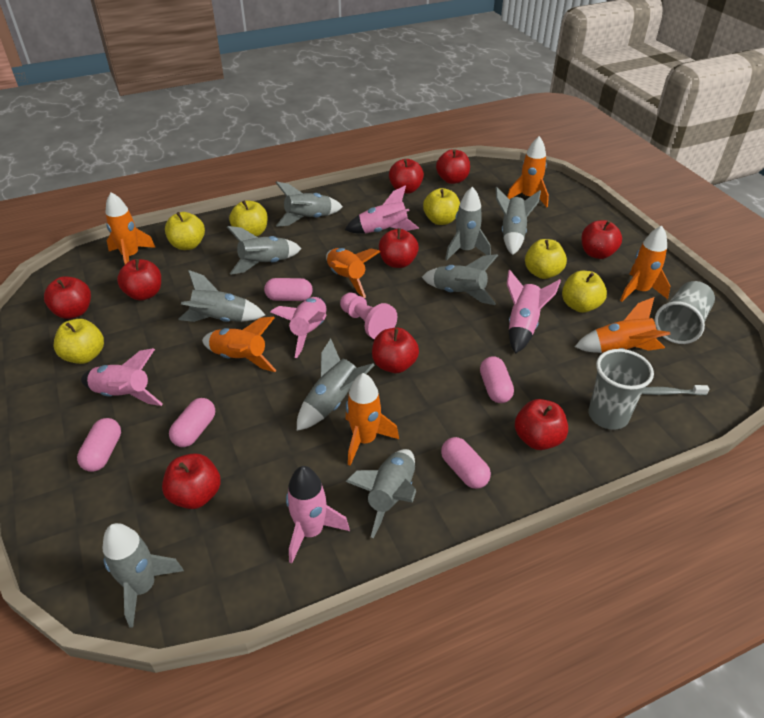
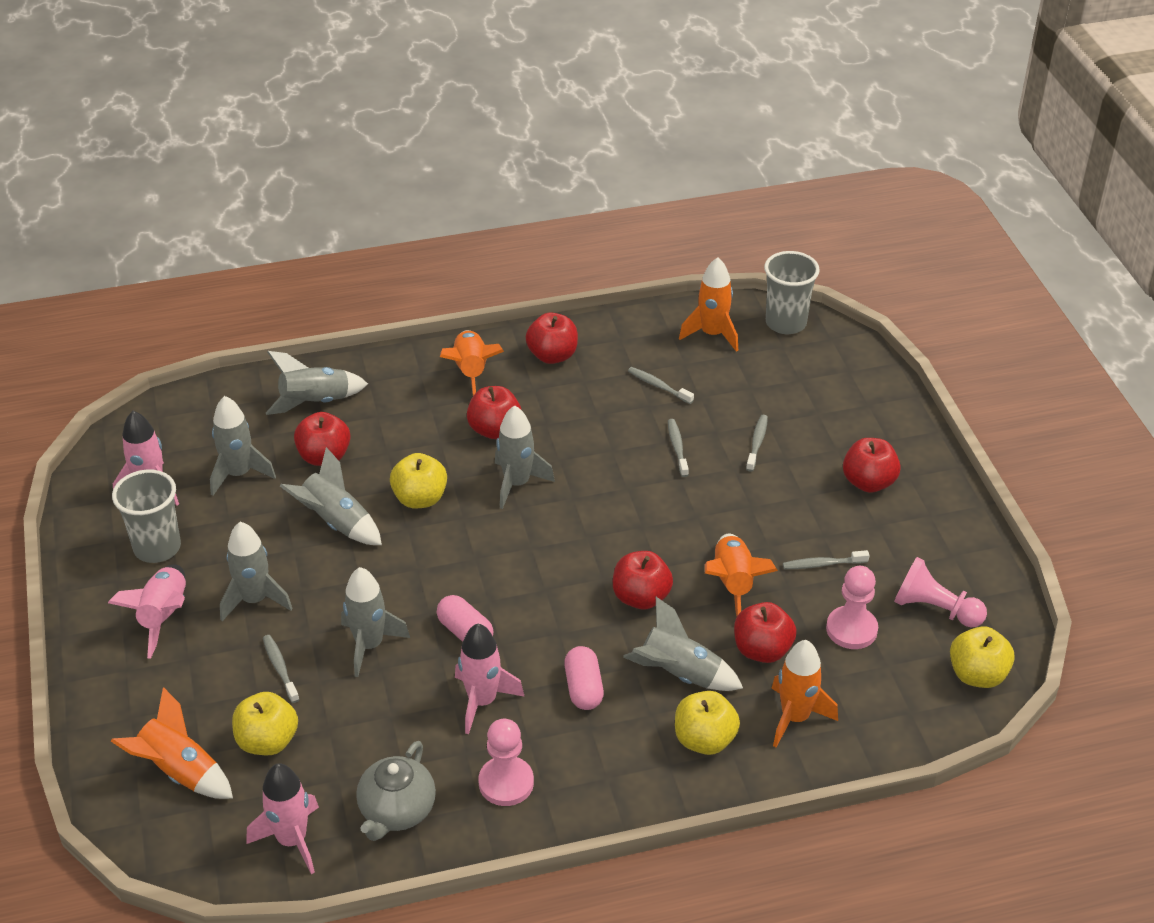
grey rocket: [102,523,184,628] [178,270,265,322] [227,226,302,275] [276,181,343,227] [297,338,374,431] [345,449,416,538] [422,254,498,305] [445,187,491,260] [496,187,541,255] = 9 -> [210,396,276,496] [220,522,293,621] [266,351,368,415] [280,447,382,545] [341,567,410,677] [495,405,555,509] [623,597,743,691] = 7
grey teapot: none = 0 -> [356,741,436,841] = 1
grey toothbrush: [642,385,709,395] = 1 -> [263,635,299,703] [628,367,694,404] [668,419,689,477] [746,415,768,472] [783,550,869,569] = 5
orange rocket: [106,192,156,264] [202,317,277,372] [326,248,380,298] [345,373,399,466] [507,136,549,207] [575,297,671,353] [620,225,670,302] = 7 -> [111,687,233,799] [440,330,504,395] [679,257,738,352] [705,533,778,616] [772,640,838,747] = 5
pink capsule: [77,418,121,472] [169,398,215,447] [264,278,313,301] [441,437,491,489] [480,357,514,403] = 5 -> [437,595,493,642] [564,646,604,710] = 2
pink pawn: [340,293,397,339] = 1 -> [478,719,534,806] [826,566,878,649] [894,557,987,628] = 3
pink rocket: [81,348,163,406] [271,297,327,358] [286,466,350,563] [345,185,419,234] [507,270,561,354] = 5 -> [108,564,186,658] [113,411,179,506] [247,763,319,874] [455,624,525,734] = 4
red apple: [44,276,91,319] [117,259,161,300] [162,453,221,509] [372,328,419,373] [379,228,419,268] [389,159,424,194] [436,149,470,184] [515,399,568,450] [581,220,622,259] = 9 -> [294,412,351,466] [467,386,522,439] [526,313,578,364] [613,551,673,609] [734,602,797,663] [843,438,901,493] = 6
yellow apple: [54,319,104,364] [165,212,205,250] [229,200,268,236] [423,188,460,225] [525,239,567,279] [562,271,607,313] = 6 -> [232,692,298,755] [390,453,447,508] [675,691,740,755] [950,626,1015,688] = 4

